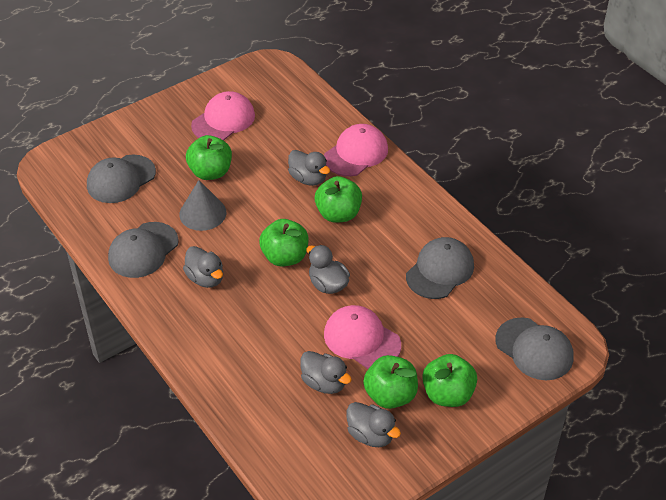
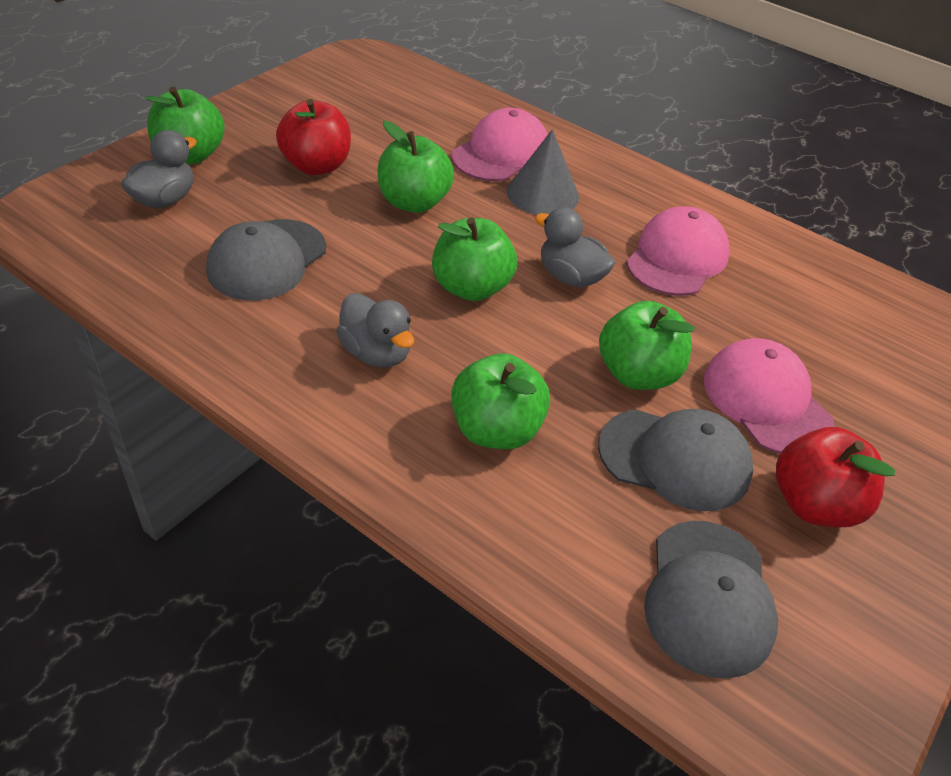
grey cap: [87,155,156,203] [108,222,179,278] [406,237,474,299] [495,318,574,380] = 4 -> [206,219,326,301] [598,409,753,511] [644,521,778,679] = 3
grey duck: [183,246,223,288] [288,150,330,186] [300,351,352,394] [306,245,350,294] [347,402,401,447] = 5 -> [121,130,197,208] [336,293,414,367] [535,207,615,287] = 3
red apple: none = 0 -> [276,99,351,175] [776,427,895,527] = 2

